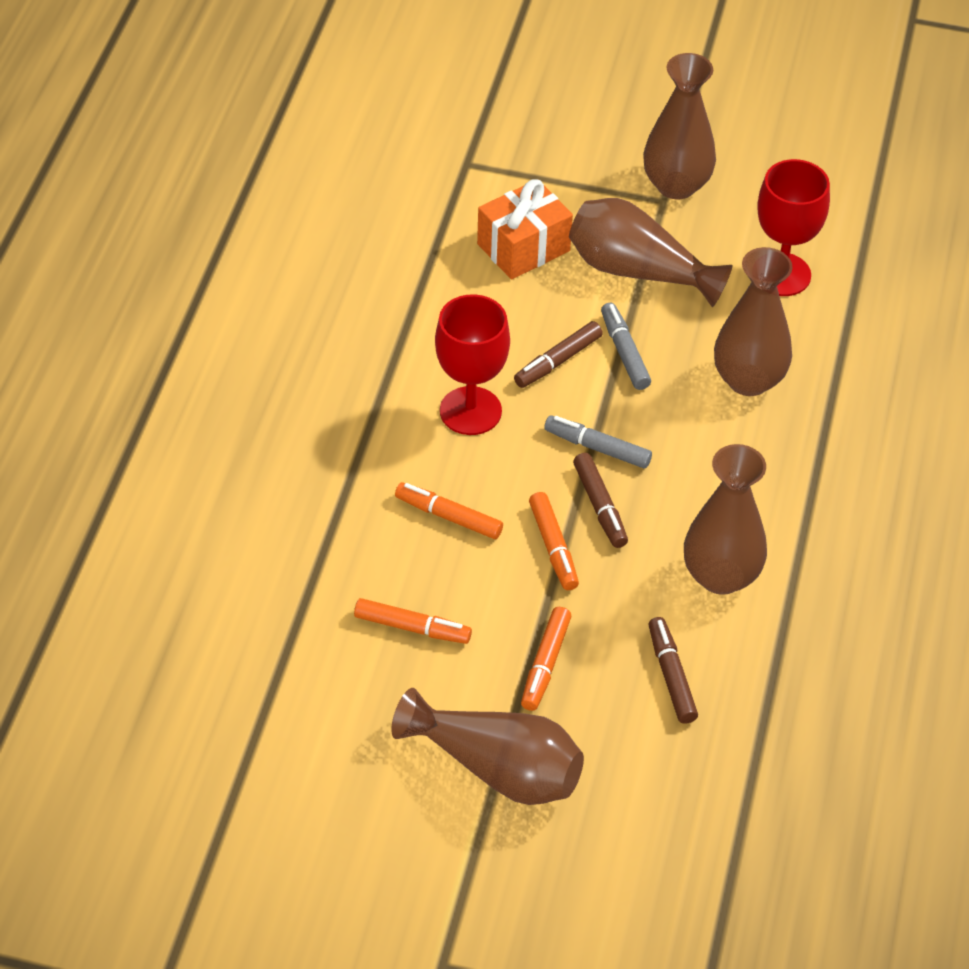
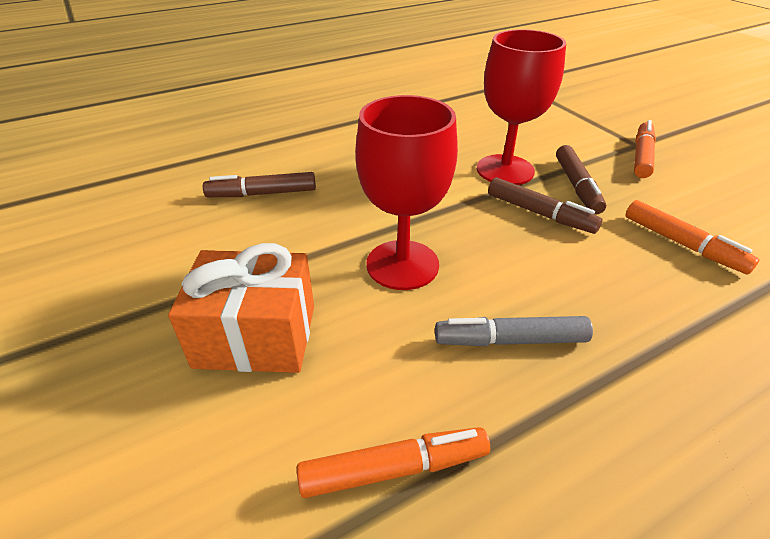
brown vase: [392,688,584,805] [569,198,732,307] [643,53,716,199] [684,444,767,595] [714,247,792,396] = 5 -> none = 0
grey marker: [544,415,652,469] [601,303,651,390] = 2 -> [435,316,593,347] = 1
orange marker: [354,598,472,644] [395,482,503,539] [521,607,572,711] [529,492,579,590] = 4 -> [297,427,490,498] [625,200,759,275] [634,120,656,178] = 3

